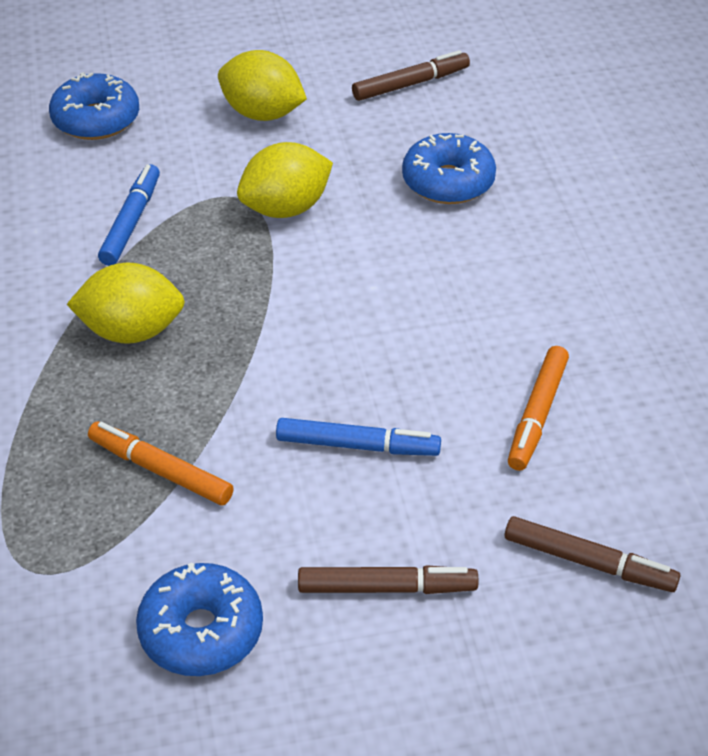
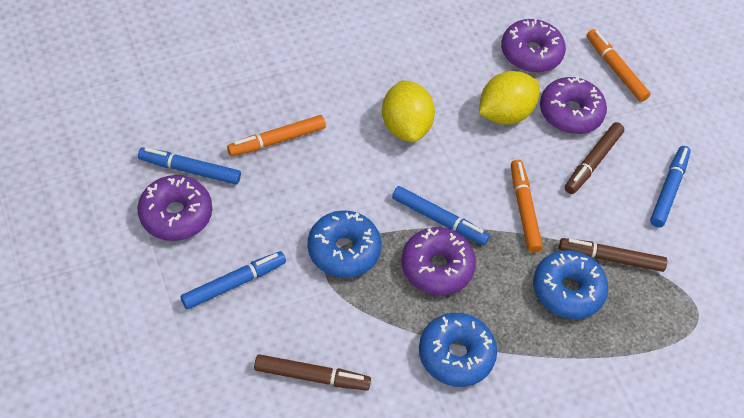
blue marker: [98,164,160,266] [276,418,441,456] = 2 -> [138,147,241,185] [181,251,286,309] [392,186,490,245] [650,146,691,227] = 4
orange marker: [88,421,234,506] [508,346,569,471] = 2 -> [227,115,326,156] [511,160,543,253] [587,29,650,102] = 3
purple donut: none = 0 -> [137,175,212,241] [401,227,476,295] [501,19,566,73] [540,76,607,134] = 4
yellow lemon: [67,262,185,344] [218,50,307,121] [237,142,333,218] = 3 -> [382,80,435,142] [479,71,540,125] = 2

